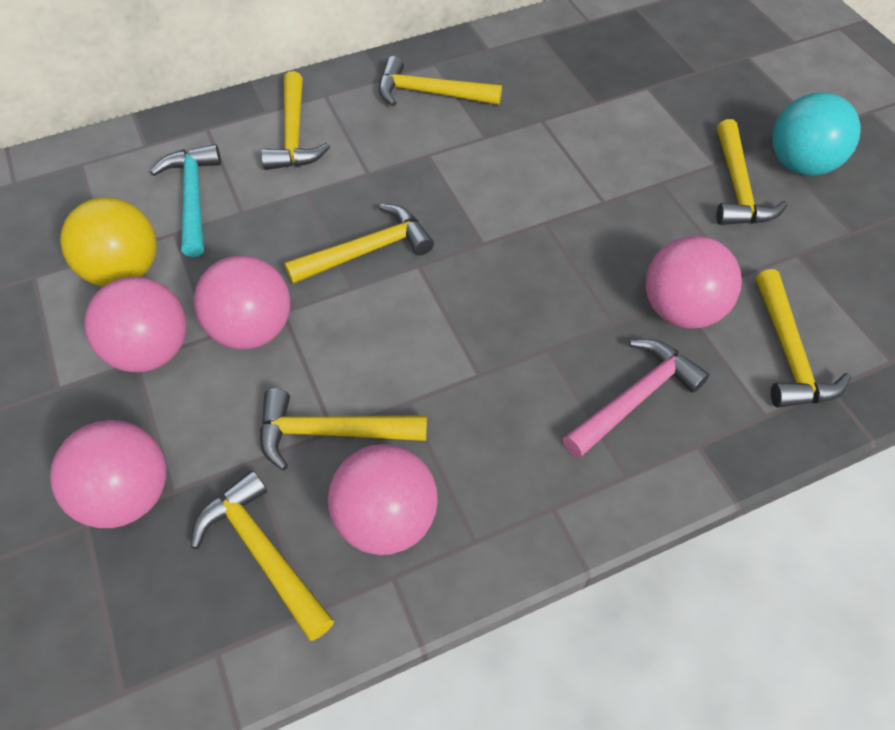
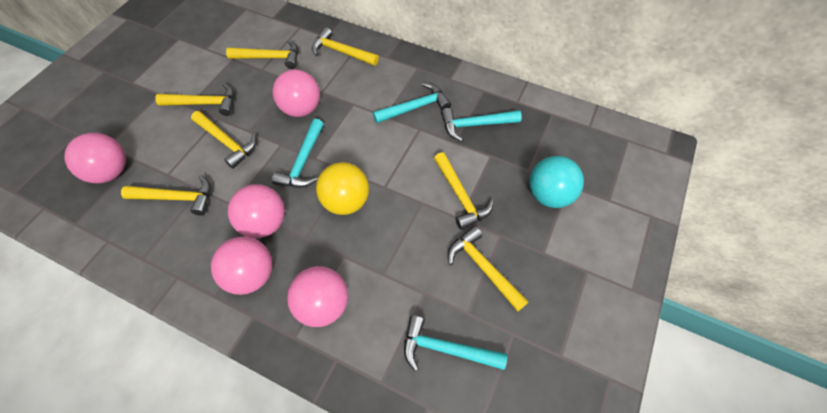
pink hammer: [563,339,710,458] = 1 -> none = 0
turquoise hammer: [150,144,221,257] = 1 -> [272,119,324,188] [373,83,451,123] [404,315,507,371] [441,108,522,142] = 4

